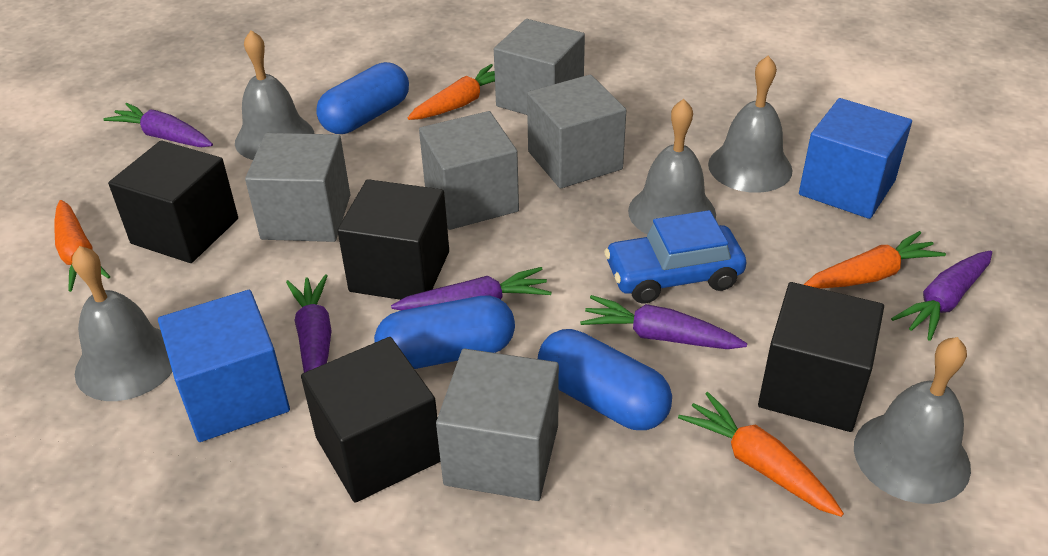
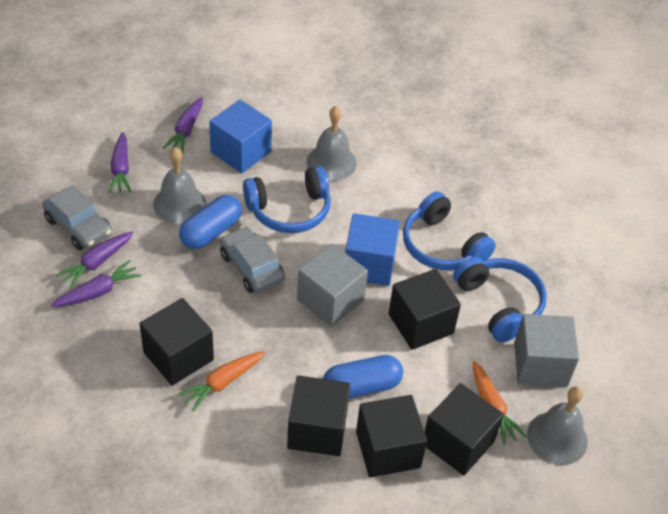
black cube: [108,140,238,263] [301,337,441,503] [337,179,449,300] [758,282,884,432] = 4 -> [139,298,214,385] [287,375,350,456] [356,395,427,478] [388,269,461,350] [425,383,504,476] = 5
blue capsule: [316,62,409,134] [374,296,515,369] [538,329,672,430] = 3 -> [179,195,242,249] [323,355,403,398] = 2
blue car: [604,210,746,304] = 1 -> none = 0
blue headphones: none = 0 -> [243,166,331,233] [403,192,496,270] [453,257,547,342] = 3
grey bell: [72,246,172,401] [235,30,314,160] [628,99,716,234] [708,56,793,193] [854,337,971,504] = 5 -> [153,147,206,224] [307,106,357,181] [527,386,588,465] = 3
grey car: none = 0 -> [42,185,112,250] [220,226,285,293] = 2
grey cube: [245,133,350,242] [419,111,519,230] [436,349,559,501] [494,19,585,115] [527,75,626,189] = 5 -> [297,243,368,327] [514,314,579,387] = 2
orange carrot: [54,200,111,292] [407,64,495,120] [678,392,844,517] [804,231,946,288] = 4 -> [178,351,265,411] [473,361,527,445] = 2
purple carrot: [104,103,213,147] [286,274,331,373] [391,267,552,310] [580,295,747,349] [891,250,992,341] = 5 -> [51,260,141,307] [55,232,133,289] [108,132,131,194] [163,97,203,153] = 4

